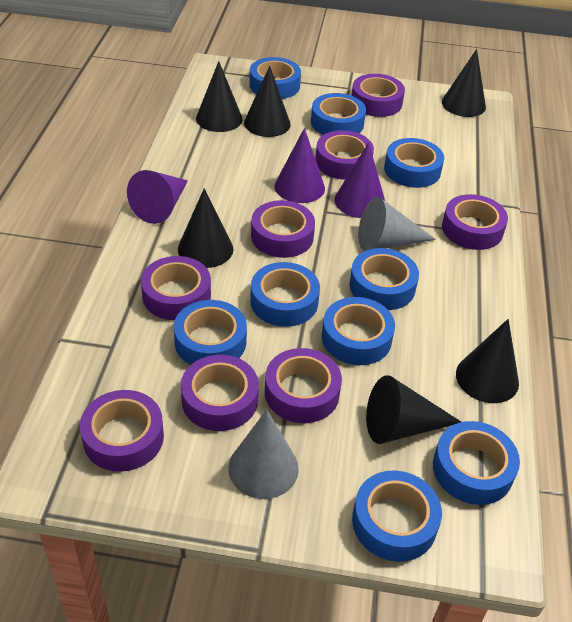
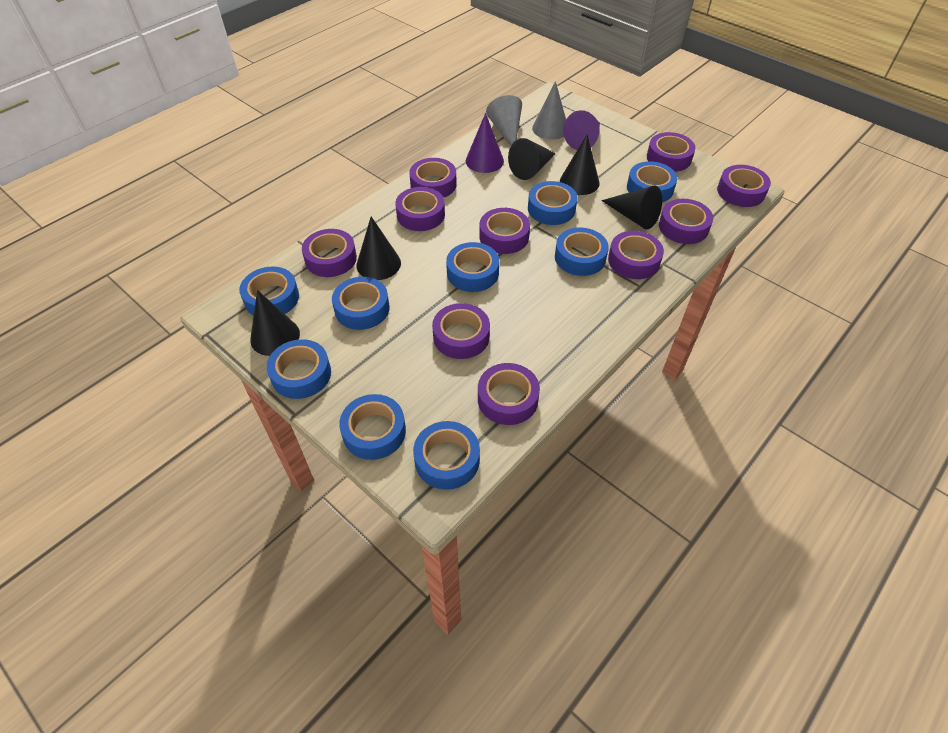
black cone: [178,188,233,268] [196,61,243,132] [244,66,291,137] [366,375,461,444] [442,49,486,117] [456,319,519,403] = 6 -> [250,290,300,356] [356,217,401,280] [508,138,556,180] [560,135,599,195] [601,186,662,230] = 5
purple cone: [127,170,188,224] [275,128,325,203] [334,142,385,218] = 3 -> [466,113,504,173] [563,110,600,150] = 2
purple tape: [80,390,164,472] [141,256,211,320] [181,355,259,431] [251,200,315,258] [265,348,342,423] [315,130,374,180] [352,74,405,117] [442,194,508,250] = 8 -> [302,229,357,277] [395,187,445,231] [409,158,457,198] [432,303,490,359] [478,363,540,425] [479,208,530,254] [608,231,664,279] [647,132,695,172] [659,199,713,244] [717,165,771,207] = 10

